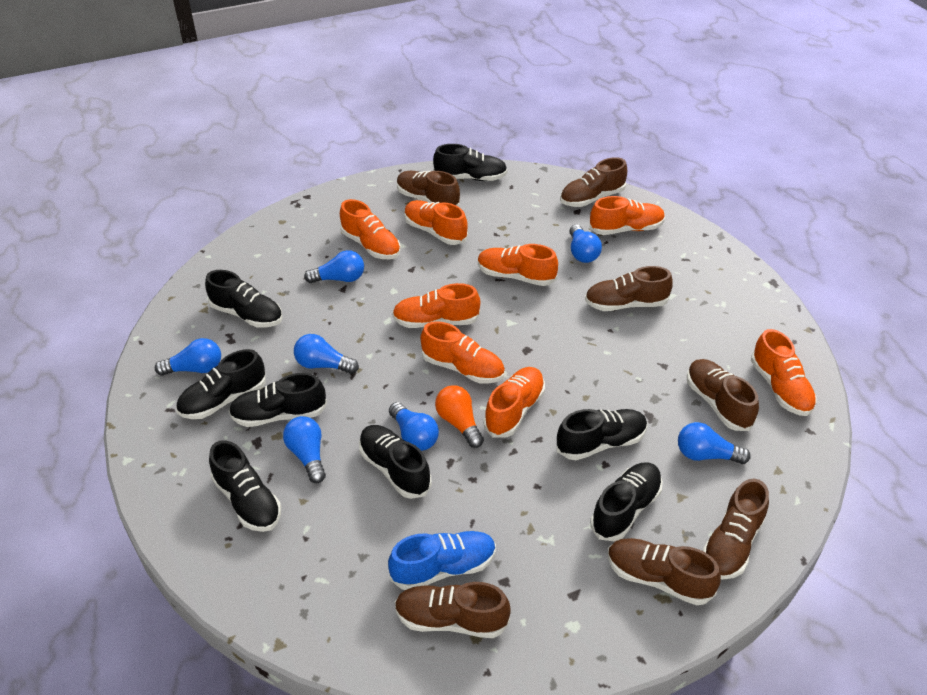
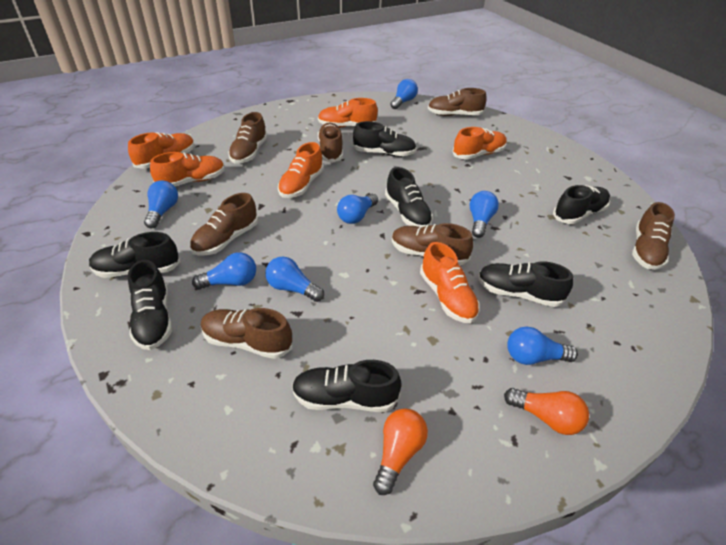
black shoe: [176,349,266,419] [205,270,283,328] [209,440,281,532] [229,373,327,427] [359,425,432,499] [433,144,507,181] [557,409,647,460] [590,462,663,541] = 8 -> [89,232,181,278] [128,260,172,350] [292,360,402,412] [353,121,417,157] [385,167,433,227] [478,261,573,307] [553,185,610,224] = 7
blue shoe: [388,531,496,590] = 1 -> none = 0
orange light bulb: [435,385,484,448] = 1 -> [373,408,428,495] [504,388,589,435] = 2
orange shoe: [340,199,401,259] [392,283,480,328] [404,200,468,245] [421,321,505,384] [478,244,558,286] [483,367,545,438] [589,196,665,235] [751,329,817,416] = 8 -> [128,132,195,169] [150,152,225,186] [278,142,324,198] [318,98,378,128] [420,242,480,323] [452,127,507,160] = 6

